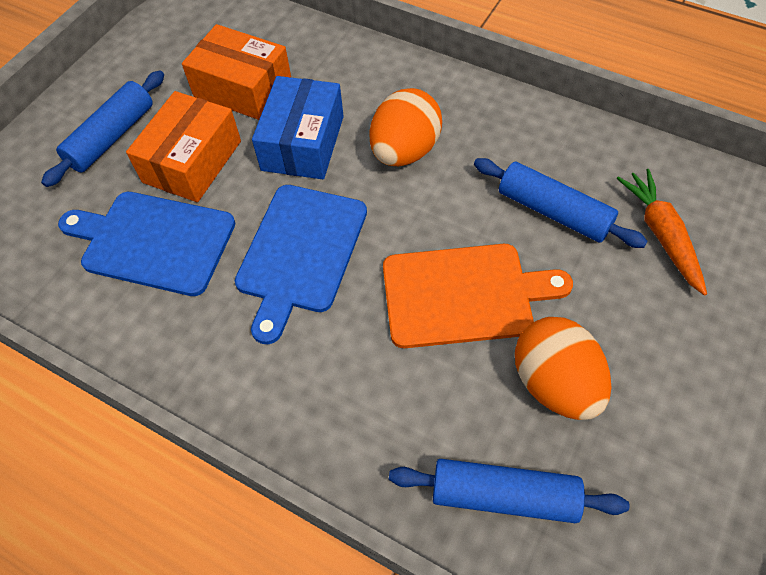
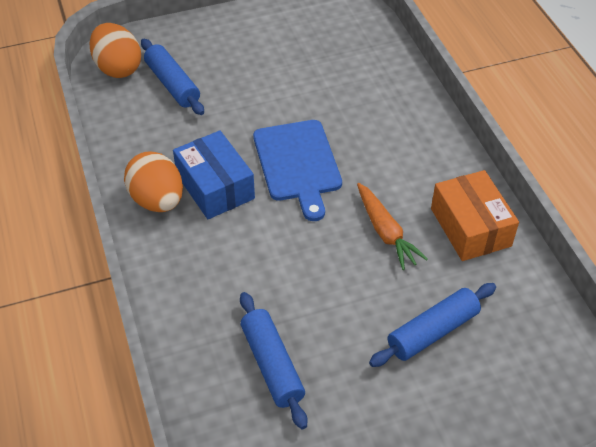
blue cutting board: [58,192,235,296] [235,185,367,344] = 2 -> [253,120,342,221] = 1
orange box: [126,91,241,202] [182,24,291,120] = 2 -> [431,170,519,261] = 1
orange cutting board: [383,244,573,348] = 1 -> none = 0

